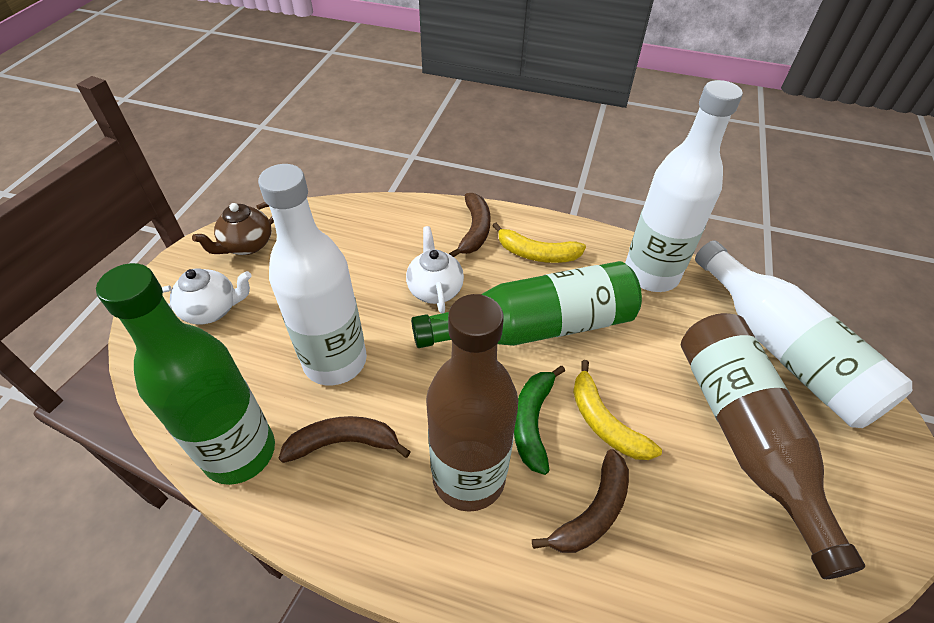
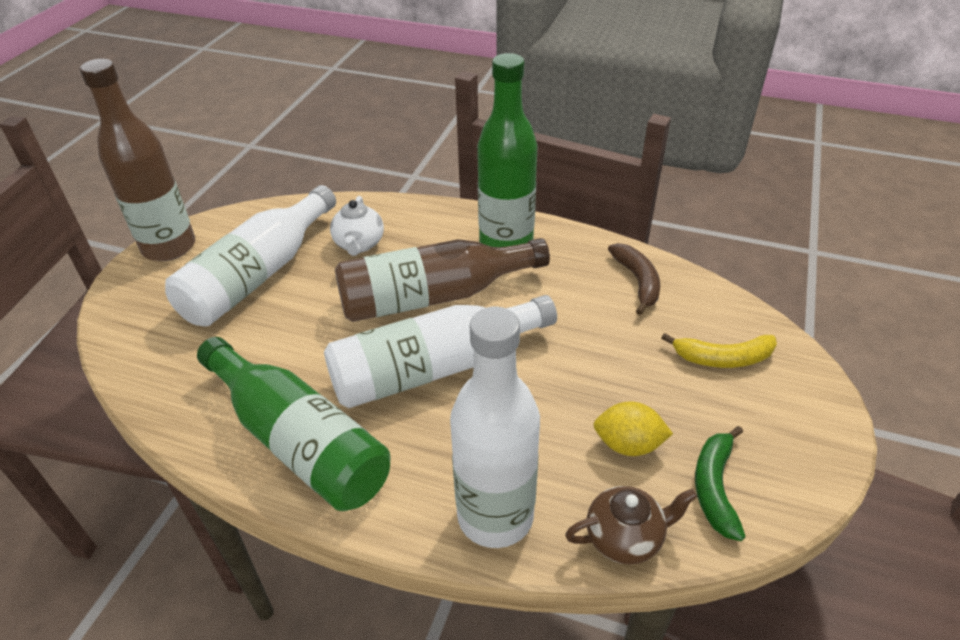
brown banana: [279,416,411,463] [449,193,490,257] [532,449,629,553] = 3 -> [608,243,660,315] = 1
white teapot: [162,268,252,325] [406,226,464,313] = 2 -> [330,196,384,256] = 1
yellow banana: [492,223,586,263] [573,360,662,460] = 2 -> [661,333,777,368] = 1
yellow lemon: none = 0 -> [593,401,673,456] = 1

